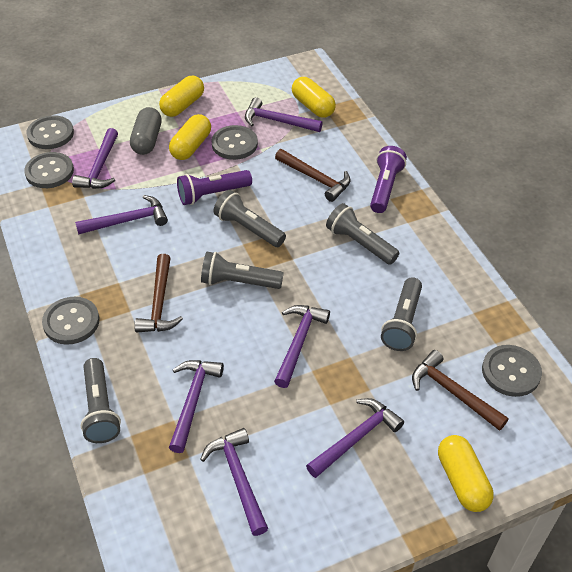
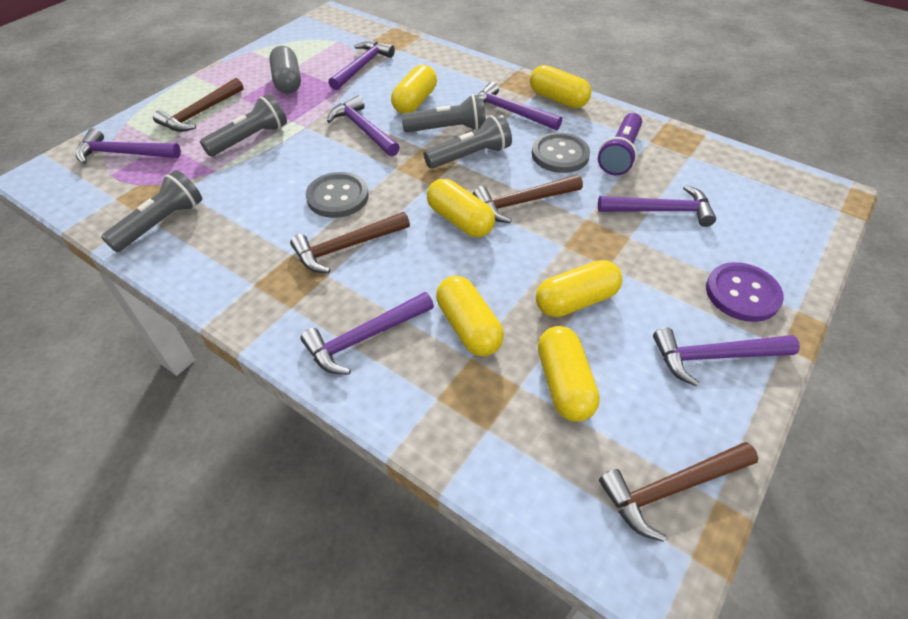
brown hammer: [134,254,183,333] [275,149,350,202] [412,350,509,431] = 3 -> [153,78,244,132] [290,212,410,273] [473,175,583,223] [599,442,758,542] = 4
grey button: [24,152,74,188] [27,115,74,149] [42,297,99,345] [212,125,258,160] [482,345,542,397] = 5 -> [306,172,369,218] [532,132,590,173] = 2
grey flashlight: [81,358,121,443] [201,252,284,289] [214,190,286,247] [326,203,399,265] [381,277,422,351] = 5 -> [101,170,202,252] [200,94,287,156] [401,94,486,132] [423,114,512,169] = 4
purple button: none = 0 -> [706,262,784,322] = 1
purple flashlight: [177,170,252,205] [370,146,407,213] = 2 -> [598,113,642,175] = 1
yellow capsule: [159,76,204,117] [169,114,211,160] [292,77,336,118] [438,435,494,512] = 4 -> [391,65,437,114] [427,179,495,237] [436,276,504,356] [530,65,591,108] [536,260,622,317] [538,326,600,422] = 6

